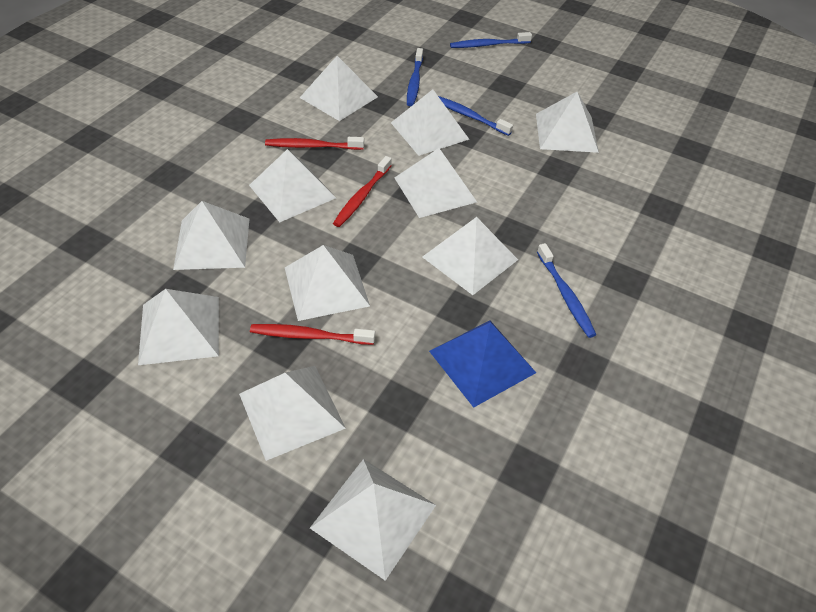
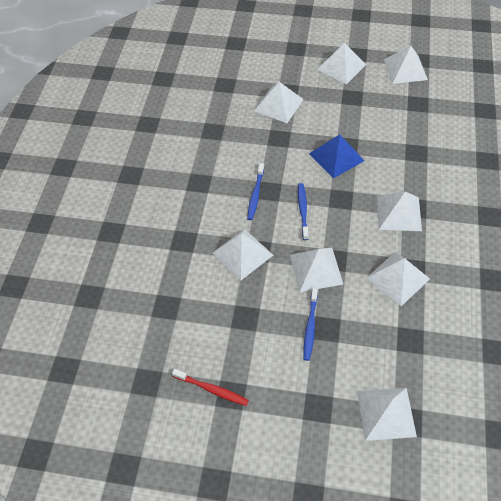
blue toothbrush: [407,48,423,106] [438,96,513,136] [450,32,532,48] [537,243,596,338] = 4 -> [247,163,264,220] [298,183,309,240] [304,288,318,361] = 3
red toothbrush: [250,324,375,345] [265,137,364,150] [333,156,392,227] = 3 -> [172,369,249,406] = 1
white pyramid: [138,289,219,365] [173,201,249,270] [239,366,346,461] [249,149,336,222] [285,245,370,321] [300,56,378,121] [310,459,436,581] [391,89,470,156] [395,148,477,218] [422,217,518,295] [536,92,599,153] = 11 -> [213,229,273,280] [254,82,304,123] [290,248,344,292] [317,43,366,84] [357,388,417,441] [366,252,430,306] [377,191,422,231] [384,46,428,84] = 8

